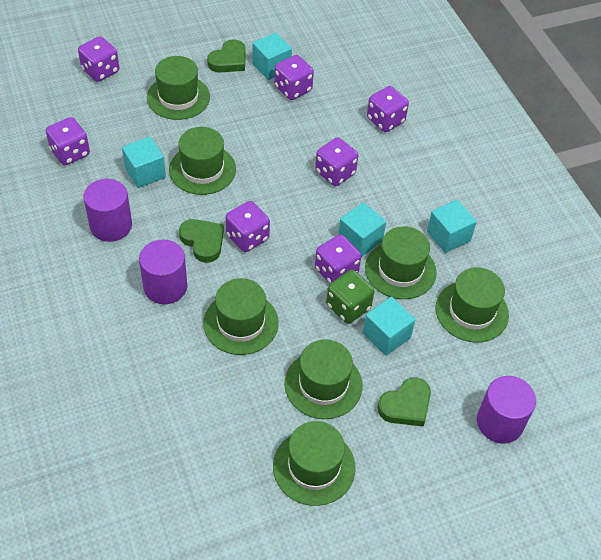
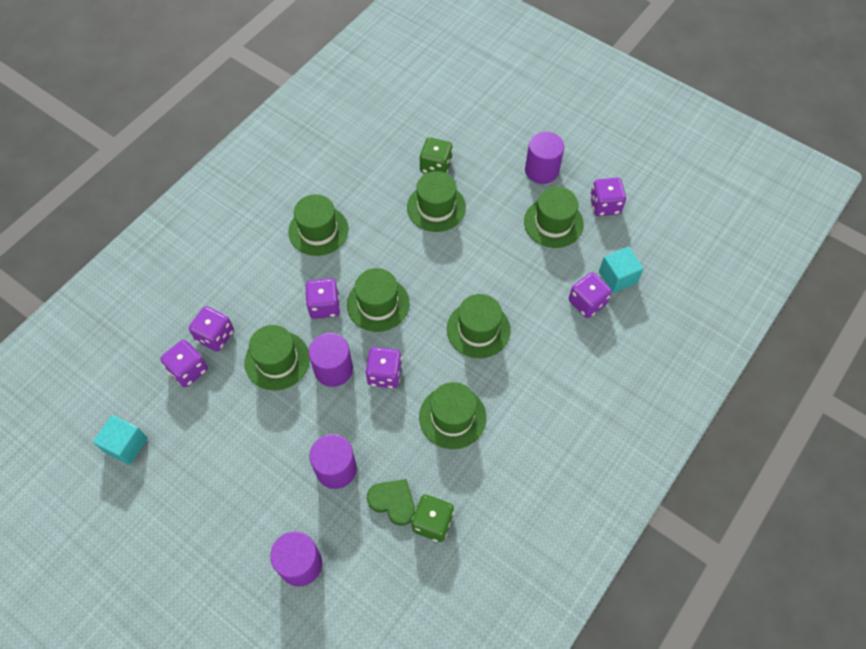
green dice: [326,270,375,324] = 1 -> [412,494,454,542] [420,137,453,174] = 2
green heart: [179,219,224,263] [207,39,246,72] [378,377,431,427] = 3 -> [367,479,415,526] = 1
purple cylinder: [84,179,132,242] [139,239,187,304] [477,376,536,444] = 3 -> [270,531,322,586] [308,333,353,387] [310,434,357,489] [525,132,564,184] = 4
purple dice: [46,117,90,165] [78,36,119,82] [226,201,270,252] [274,55,314,100] [315,137,358,186] [315,235,361,283] [367,86,409,132] = 7 -> [160,340,208,387] [189,306,234,352] [305,279,340,319] [365,347,402,388] [569,272,612,318] [590,178,626,216] = 6
turquoise cube: [122,137,166,188] [252,33,292,80] [338,202,386,257] [363,297,415,356] [427,199,477,253] = 5 -> [93,415,148,465] [599,247,644,293] = 2

